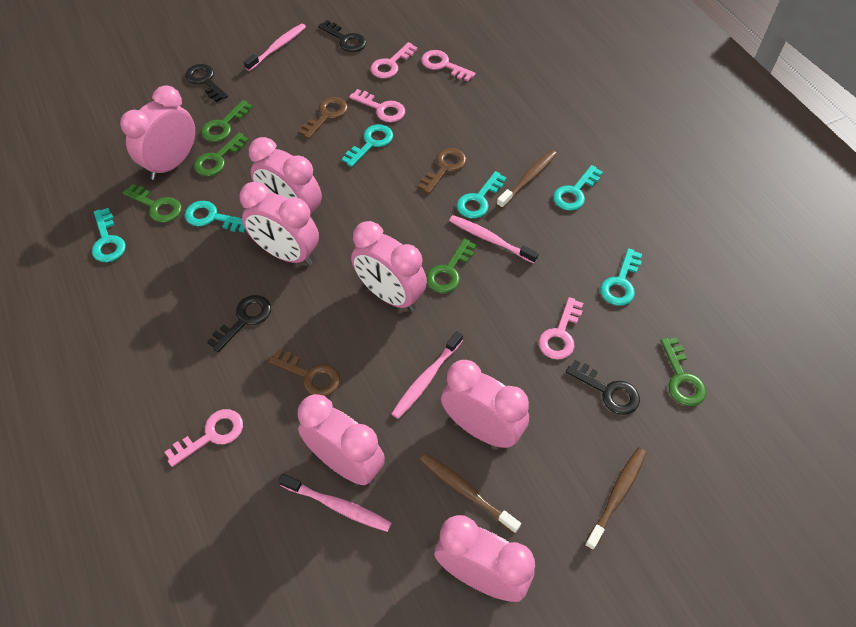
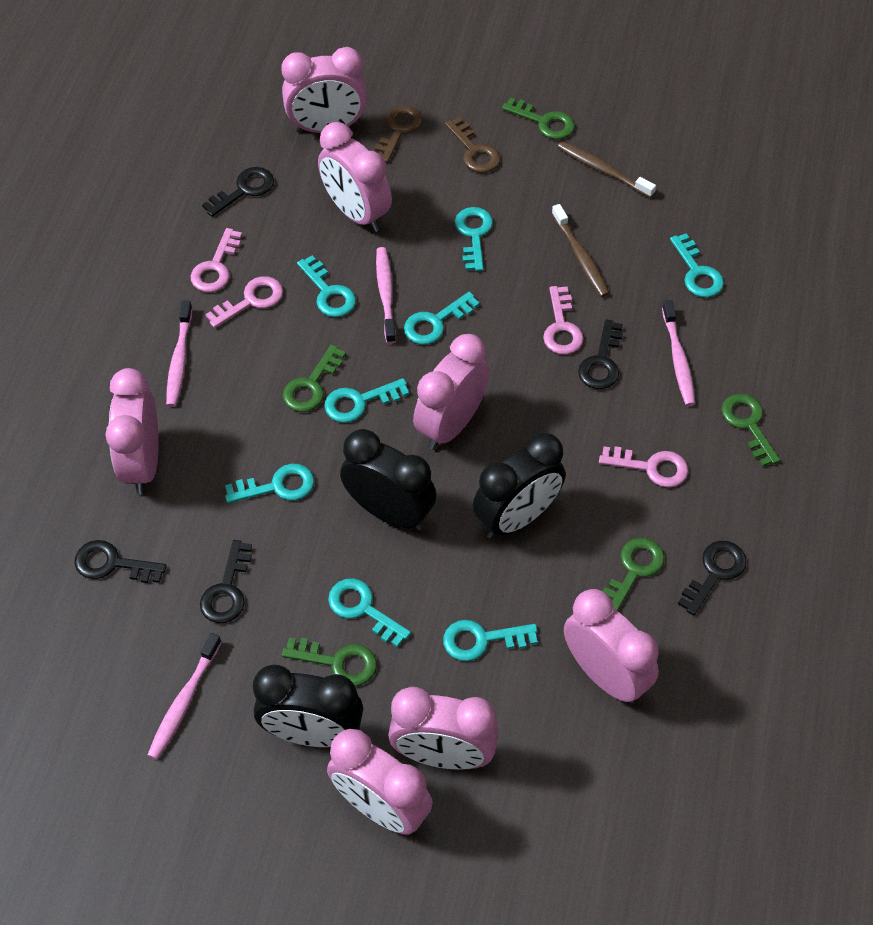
black clock: none = 0 -> [253,665,363,747] [340,429,437,530] [473,432,566,538] = 3
black key: [185,64,228,102] [207,295,271,352] [318,20,367,52] [566,360,640,415] = 4 -> [74,540,166,583] [200,540,252,623] [202,167,274,217] [578,320,623,389] [678,541,747,615] = 5
brown key: [268,349,340,396] [299,97,348,139] [418,148,467,194] = 3 -> [374,106,422,163] [445,117,501,173] = 2
brown toothbrush: [420,453,521,534] [497,150,557,208] [585,447,647,550] = 3 -> [552,204,610,297] [557,141,656,198] = 2
pink key: [165,409,243,467] [349,89,405,122] [370,42,418,79] [421,50,476,81] [539,297,583,360] = 5 -> [191,228,242,292] [205,276,283,328] [543,286,584,355] [599,446,688,488] = 4
turquoise key: [92,208,126,262] [185,201,245,232] [342,124,393,167] [457,171,506,219] [553,165,603,211] [600,248,642,306] = 6 -> [225,464,314,503] [297,255,356,317] [324,378,409,423] [328,578,411,647] [404,292,480,344] [443,620,538,661] [455,207,493,271] [670,233,724,298] = 8

